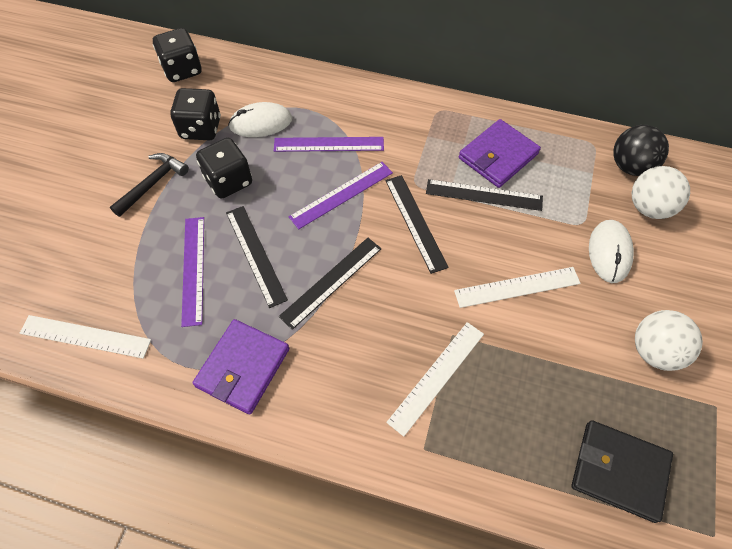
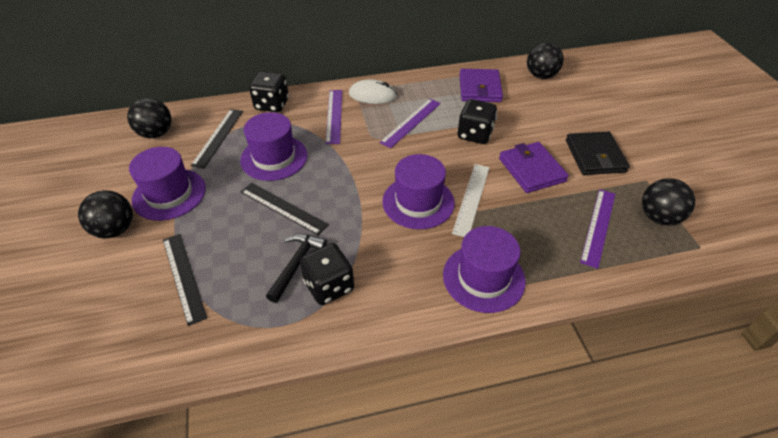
black ball: [613,125,669,176] = 1 -> [78,190,133,239] [127,98,171,138] [527,42,564,79] [642,178,695,225] = 4
black ruler: [226,206,288,308] [279,238,382,330] [385,175,449,274] [426,179,543,211] = 4 -> [163,234,207,326] [190,109,243,168] [241,183,329,235] = 3
purple hat: none = 0 -> [129,147,206,221] [240,112,308,181] [382,154,455,229] [443,226,526,313] = 4
white ball: [632,166,690,219] [635,310,703,371] = 2 -> none = 0
white mouse: [228,102,292,137] [589,220,634,283] = 2 -> [349,79,397,104] = 1
white ruler: [20,315,151,359] [386,322,484,437] [454,267,581,308] = 3 -> [452,164,490,237] = 1

